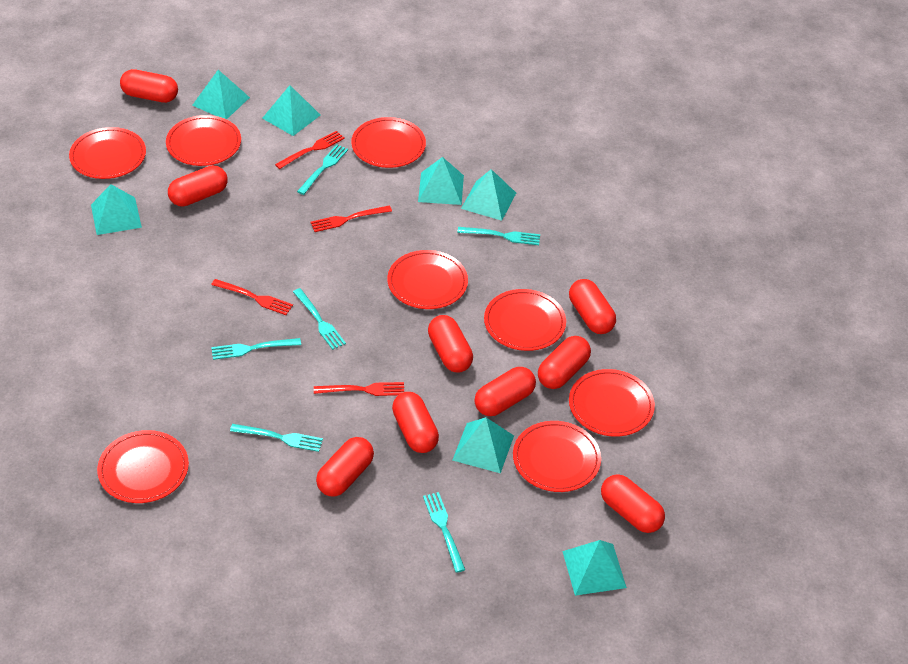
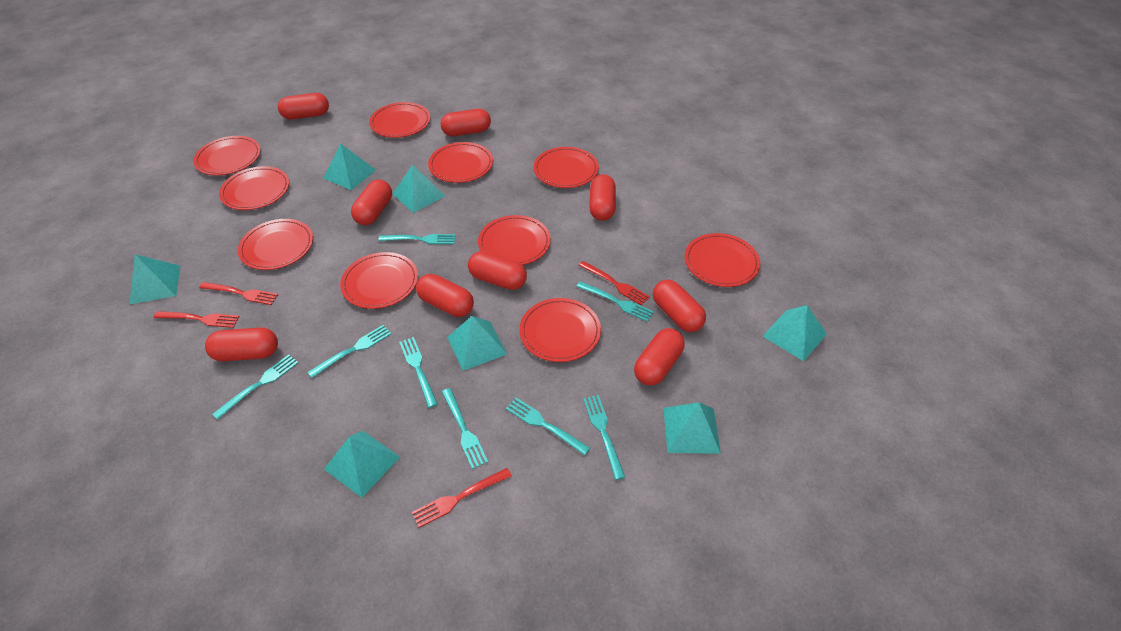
red plate: [69,127,146,179] [97,430,189,503] [166,115,241,166] [351,117,426,168] [387,250,468,309] [484,289,566,351] [513,421,601,492] [569,369,655,437] = 8 -> [193,136,261,175] [219,166,289,210] [238,219,313,270] [340,252,418,309] [369,102,430,138] [428,142,493,183] [478,215,551,265] [519,298,601,362] [533,147,599,188] [685,233,760,287] = 10
turquoise fork: [211,338,301,360] [230,424,323,452] [293,288,346,350] [297,144,348,195] [423,492,465,573] [457,227,540,245] = 6 -> [212,354,298,419] [308,325,391,378] [378,234,456,244] [399,337,438,408] [442,388,488,469] [506,398,590,456] [576,281,654,322] [583,395,625,480] = 8

